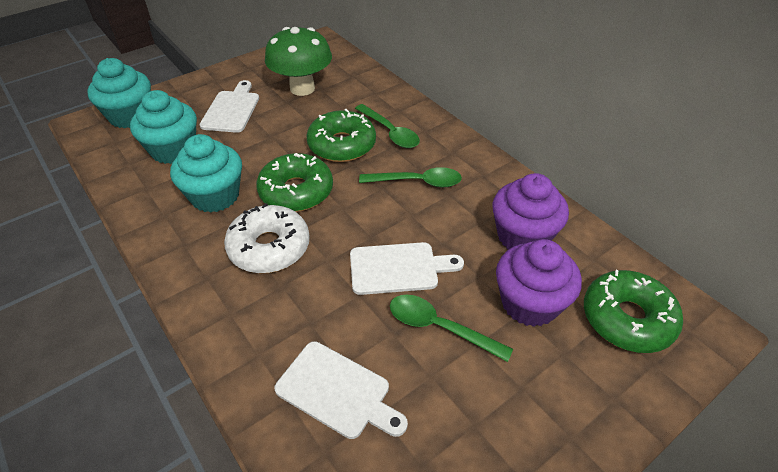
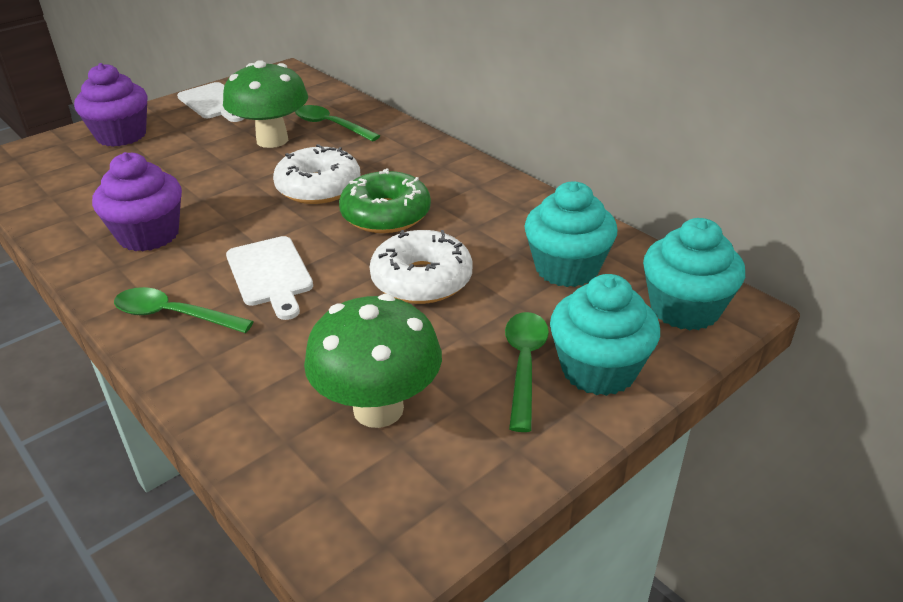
green donut: [256,153,333,212] [306,109,376,162] [584,270,683,353] = 3 -> [339,168,431,233] = 1
green mushroom: [265,27,332,96] = 1 -> [223,60,308,148] [304,294,442,428] = 2
white cutting board: [200,80,259,133] [274,341,408,439] [350,242,464,295] = 3 -> [177,82,244,122] [226,236,313,320] = 2
white donut: [224,203,310,273] = 1 -> [273,144,361,204] [370,230,473,304] = 2

